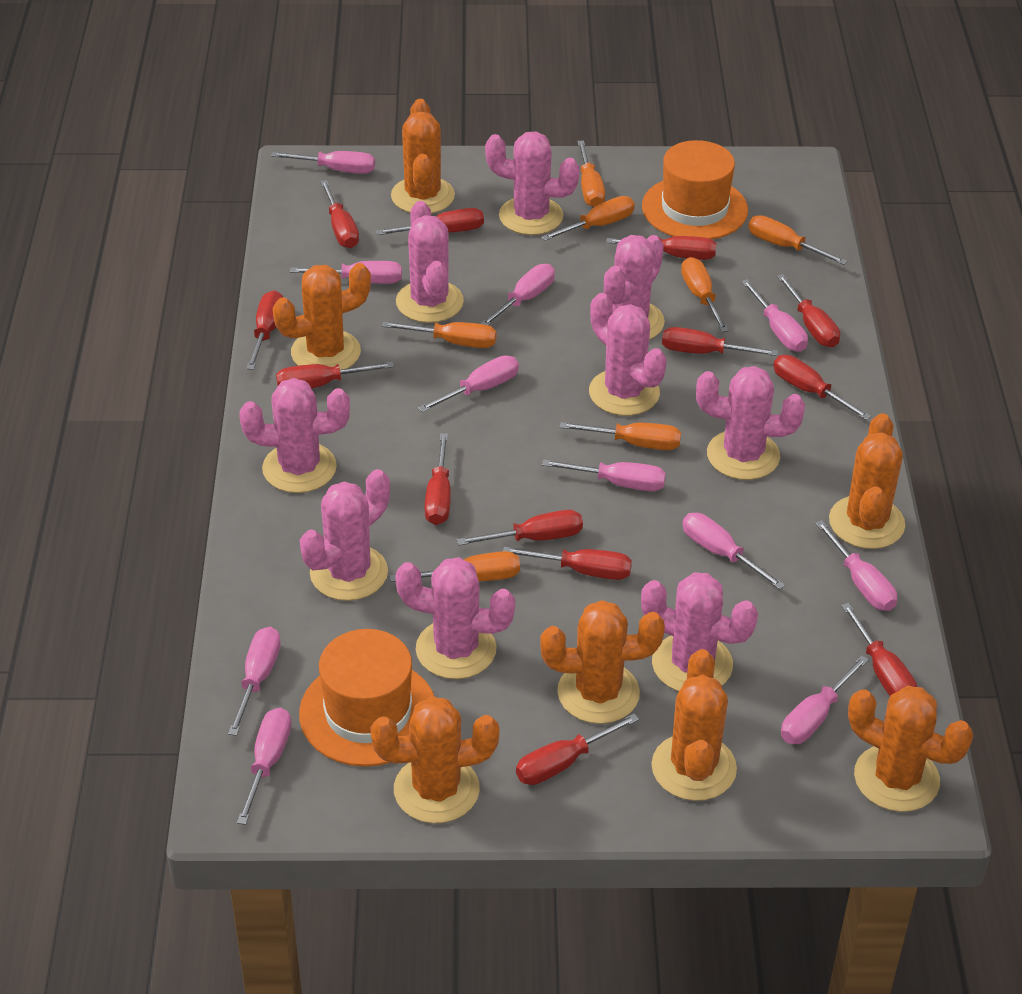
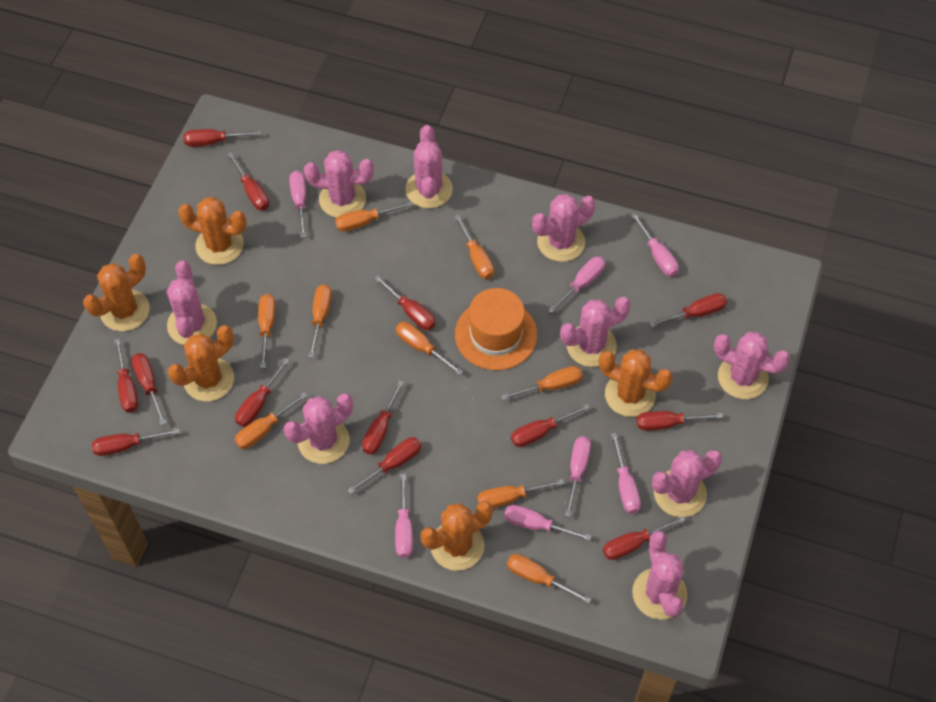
orange cactus: [273,263,371,370] [370,696,499,823] [391,99,455,214] [540,600,665,724] [651,649,737,801] [829,413,905,549] [848,686,973,812] = 7 -> [83,254,149,331] [168,325,234,401] [178,197,247,265] [420,501,493,571] [599,349,673,417] = 5
orange hat: [299,629,435,767] [642,140,748,239] = 2 -> [455,288,537,370] = 1
orange screwdriver: [382,321,497,348] [390,551,520,582] [541,196,635,241] [559,422,681,450] [577,140,605,207] [681,257,729,332] [748,215,847,265] = 7 -> [235,392,307,449] [258,294,276,368] [308,284,332,358] [335,201,413,232] [396,322,463,375] [454,214,494,279] [477,479,564,508] [501,366,583,400] [507,554,591,604] = 9
pink screwdriver: [228,627,281,736] [237,707,291,825] [271,151,375,174] [290,261,402,284] [418,355,519,412] [480,264,555,325] [542,460,666,491] [682,513,785,590] [741,279,808,352] [781,655,869,744] [815,520,897,611] = 11 -> [289,171,306,238] [395,474,413,558] [504,505,592,541] [548,256,605,313] [565,436,591,517] [611,433,641,514] [631,213,679,276] = 7

